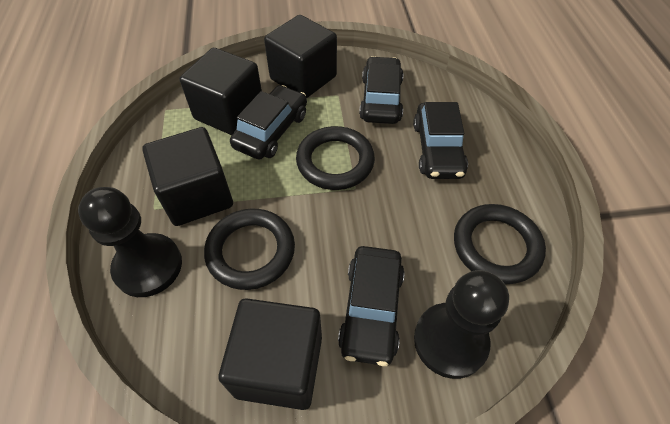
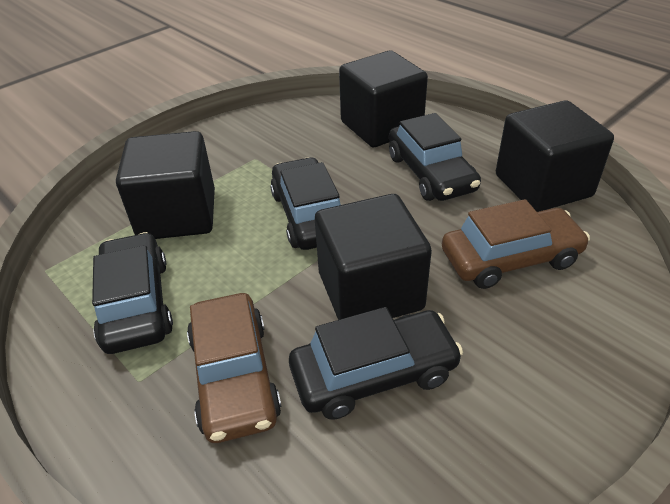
black pawn: [78,187,182,297] [414,270,509,379] = 2 -> none = 0
black ring: [204,209,295,290] [296,126,375,190] [454,204,546,284] = 3 -> none = 0
brown car: none = 0 -> [187,293,282,443] [442,199,590,289] = 2

